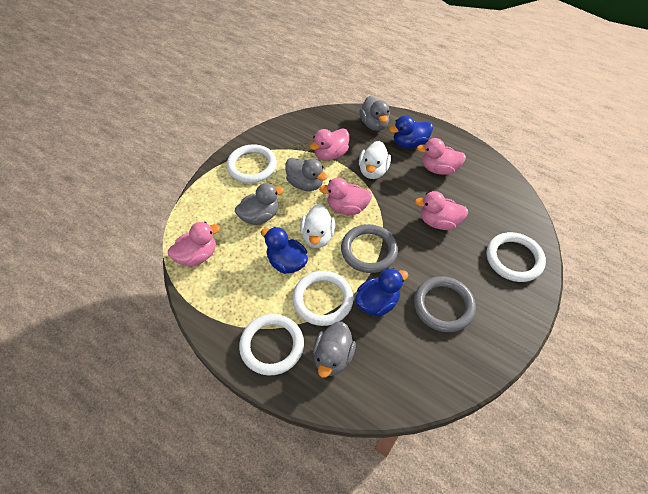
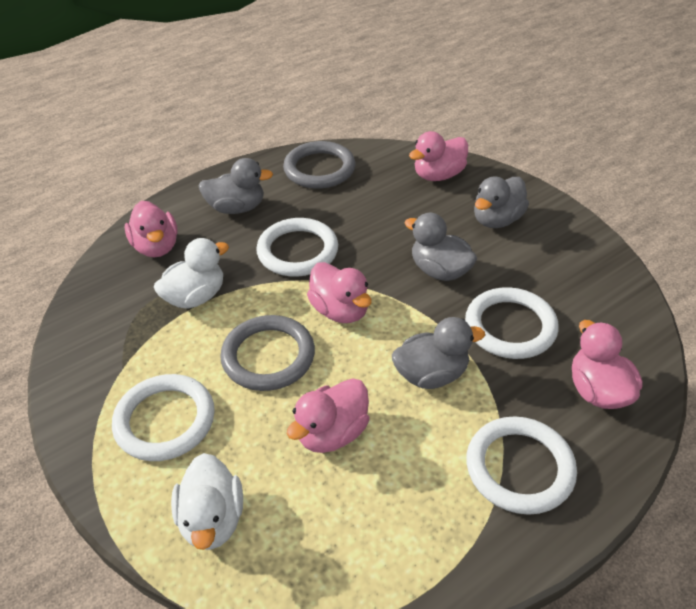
blue duck: [261,227,308,274] [355,268,408,317] [389,115,433,148] = 3 -> none = 0

